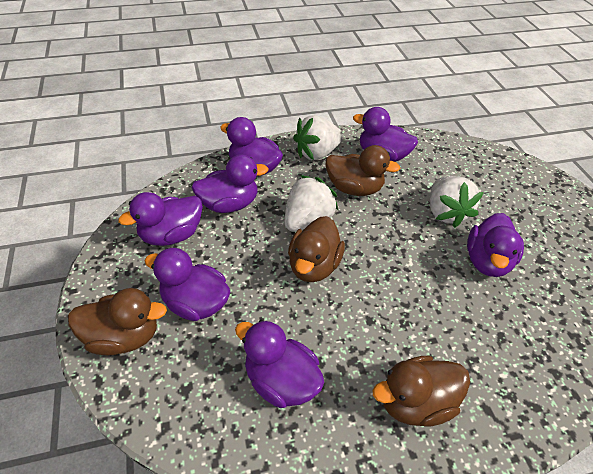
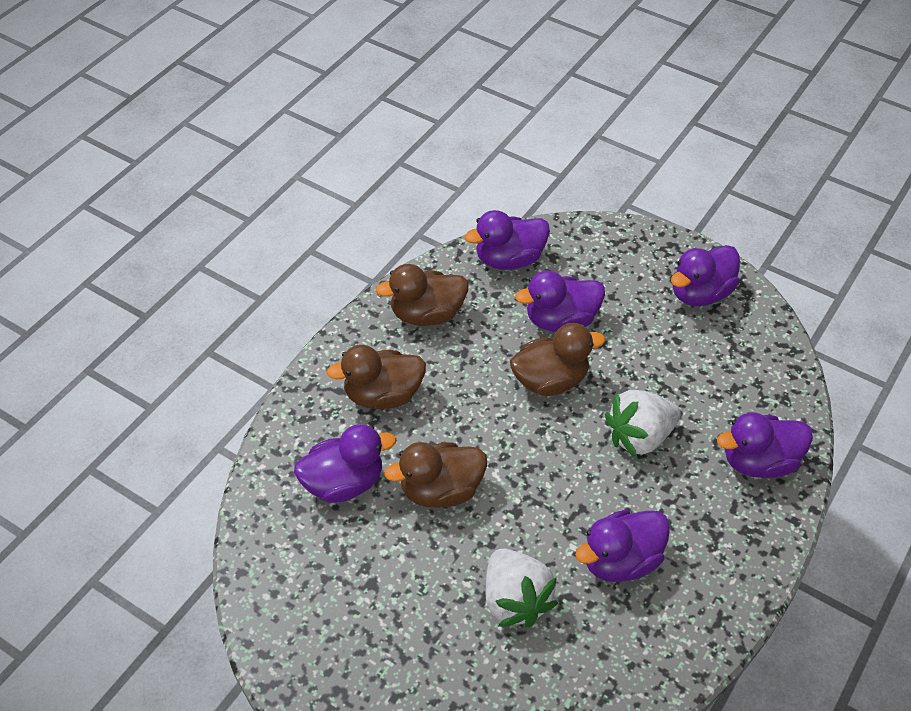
purple duck: [118,192,203,246] [145,248,230,321] [192,154,269,213] [220,117,283,176] [235,320,324,408] [353,107,418,162] [467,213,524,277] = 7 -> [294,424,396,503] [465,210,550,270] [515,270,605,332] [575,510,670,582] [671,245,740,306] [717,412,813,478] = 6
white strawberry: [285,175,338,232] [293,115,343,160] [430,176,484,228] = 3 -> [486,549,558,627] [605,390,681,458] = 2

